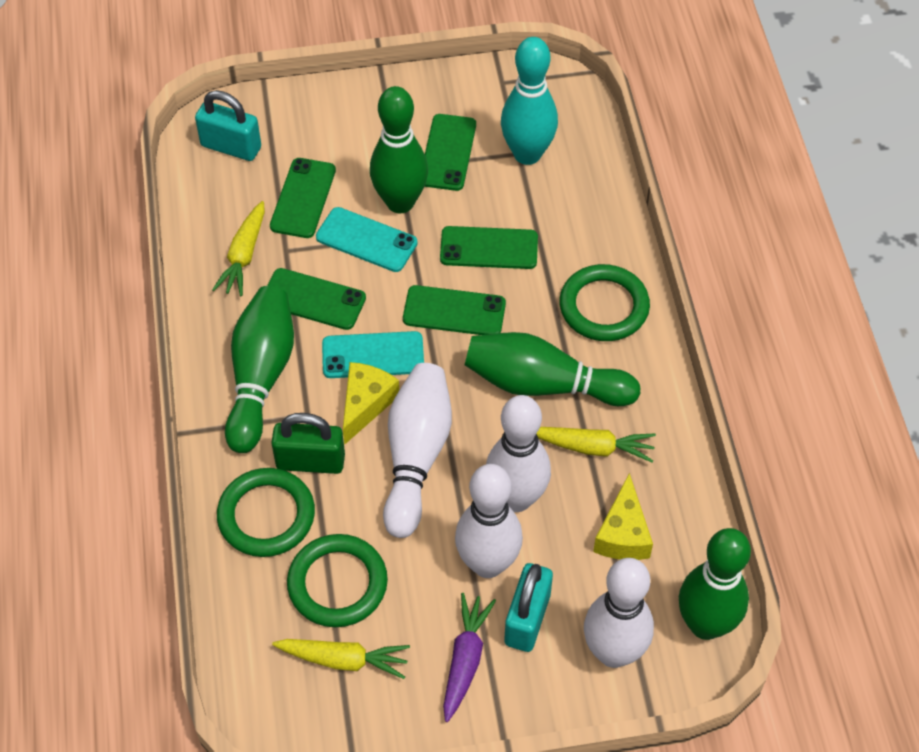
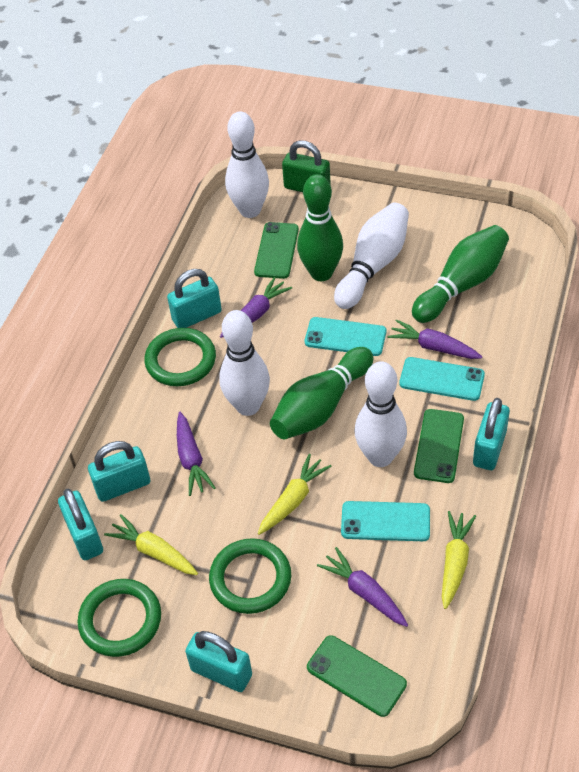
green bowling pin: [225,286,294,453] [370,86,428,213] [465,332,640,406] [679,528,751,640] = 4 -> [270,347,373,439] [297,174,343,281] [412,225,509,323] = 3
green phone: [267,268,366,330] [270,158,336,238] [403,285,506,335] [424,114,476,191] [440,226,538,269] = 5 -> [254,222,299,279] [307,635,407,717] [414,409,464,483] = 3
purple carrot: [443,593,496,722] = 1 -> [177,412,215,496] [220,277,292,338] [317,547,408,627] [387,319,482,359] = 4
turquoise bowling pin: [501,37,558,165] = 1 -> none = 0
turquoise padlock: [195,90,261,161] [504,563,553,652] = 2 -> [58,488,103,560] [88,441,150,502] [167,269,222,328] [185,631,252,692] [473,398,510,470] = 5
turquoise phone: [316,207,418,272] [322,331,424,378] = 2 -> [305,317,386,356] [341,501,430,541] [399,357,485,401] = 3
yellow cheese: [343,362,399,445] [593,473,653,560] = 2 -> none = 0

